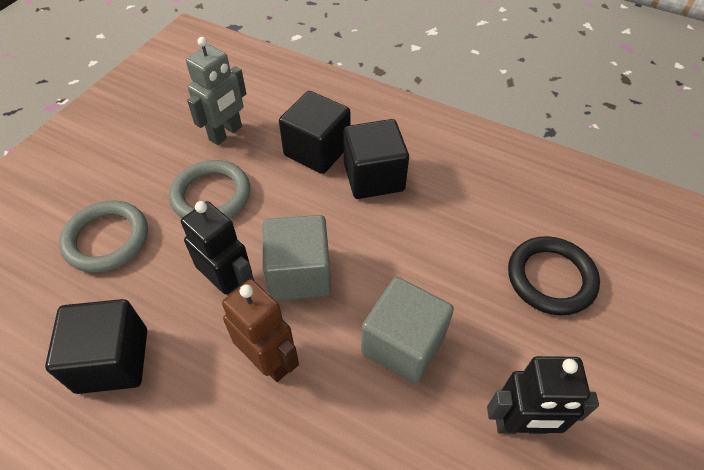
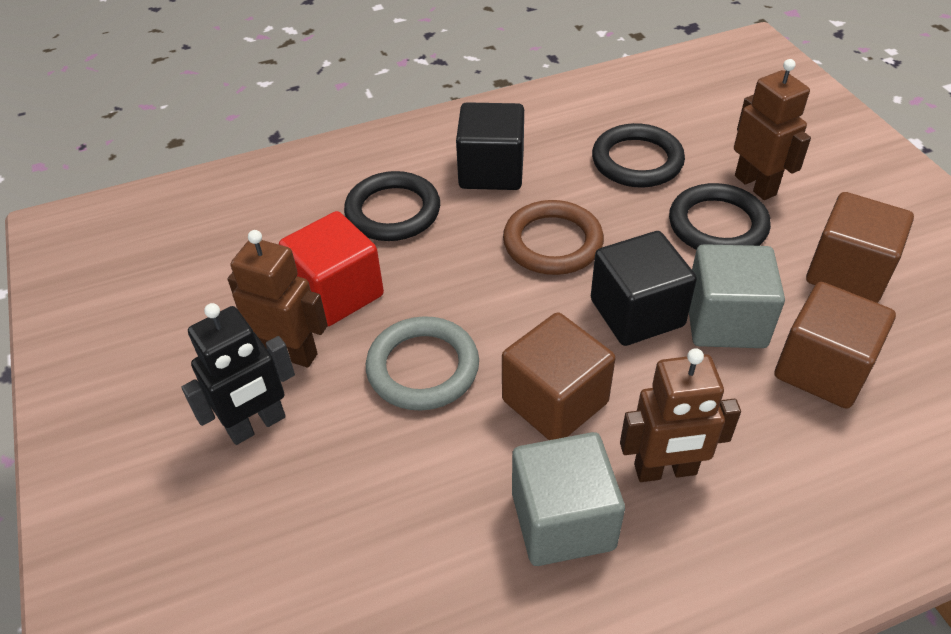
black cube: [45,299,147,394] [279,91,350,174] [343,119,409,199] = 3 -> [456,102,524,190] [591,231,697,346] = 2
black ring: [508,236,600,315] = 1 -> [344,171,440,241] [592,123,685,188] [669,183,771,250] = 3
black robot: [181,201,254,296] [487,356,599,434] = 2 -> [182,303,295,445] = 1
brown cube: none = 0 -> [502,312,616,440] [775,282,896,409] [806,192,914,303] = 3
brown ring: none = 0 -> [503,200,604,275] = 1
brown robot: [222,279,299,382] = 1 -> [227,230,328,368] [620,348,741,482] [734,59,811,200] = 3
grey ring: [59,200,148,273] [169,160,250,219] = 2 -> [366,316,479,411] = 1
grey robot: [186,37,246,145] = 1 -> none = 0
red cube: none = 0 -> [279,211,384,326] = 1

